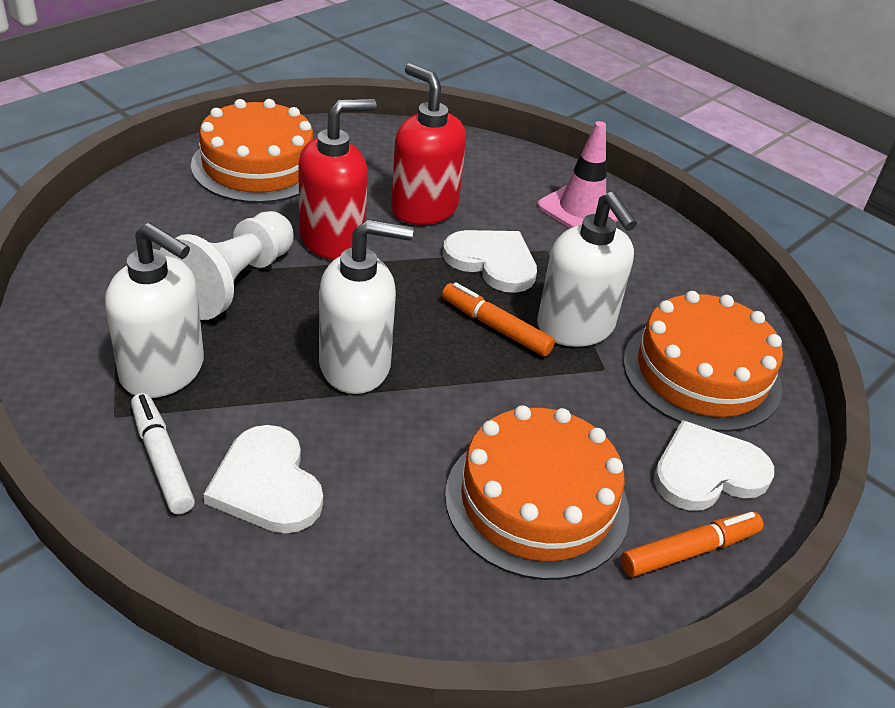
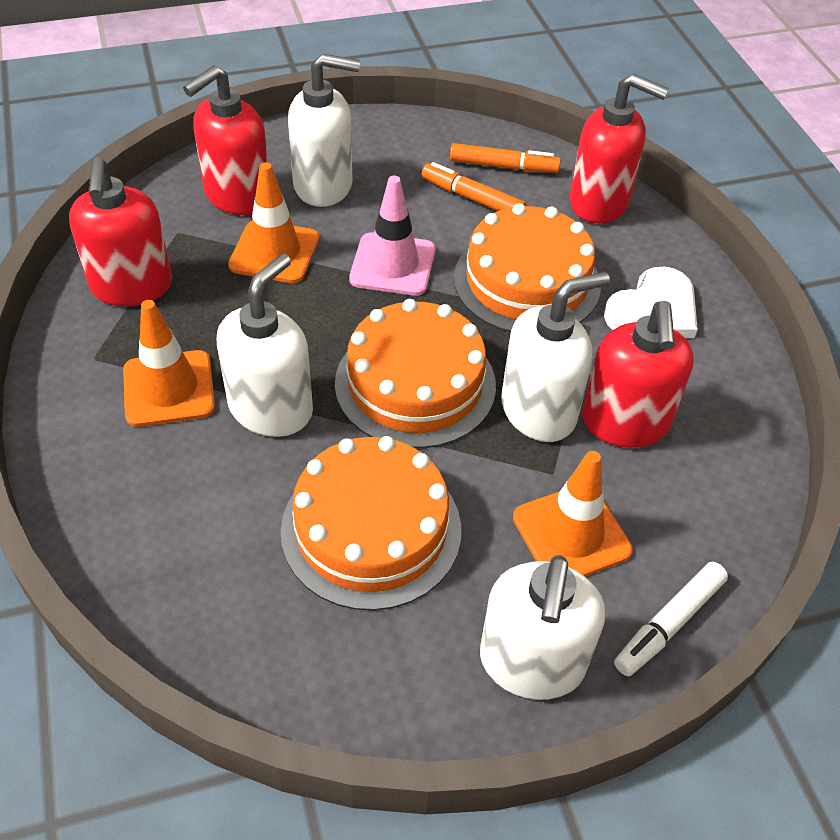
orange traffic cone: none = 0 -> [123,300,215,427] [228,162,320,283] [513,451,633,576] = 3
red soap dispenser: [298,99,377,260] [391,63,466,225] = 2 -> [69,157,172,306] [183,65,268,215] [570,74,669,223] [582,301,694,448] = 4
white heart: [203,425,323,534] [443,230,537,293] [654,420,774,511] = 3 -> [604,267,698,338] = 1
white pawn: [160,211,294,320] = 1 -> none = 0
white soap dispenser: [105,223,204,398] [319,219,413,394] [537,191,637,347] = 3 -> [217,254,313,437] [288,53,360,207] [480,555,605,700] [501,272,610,442] = 4

